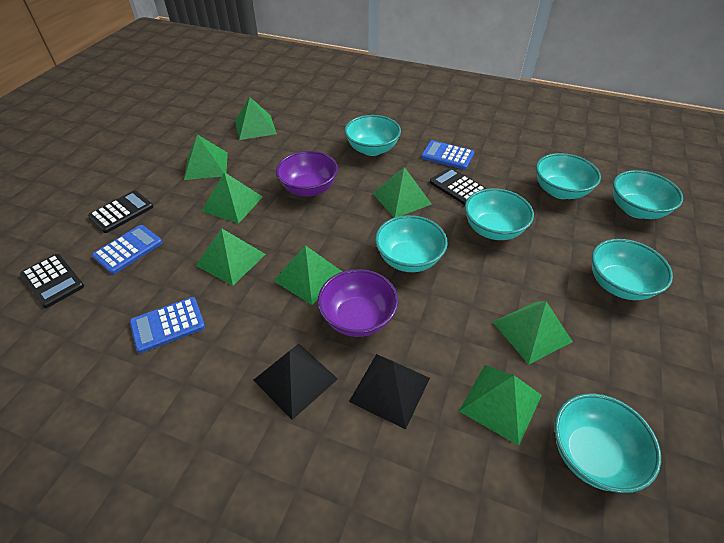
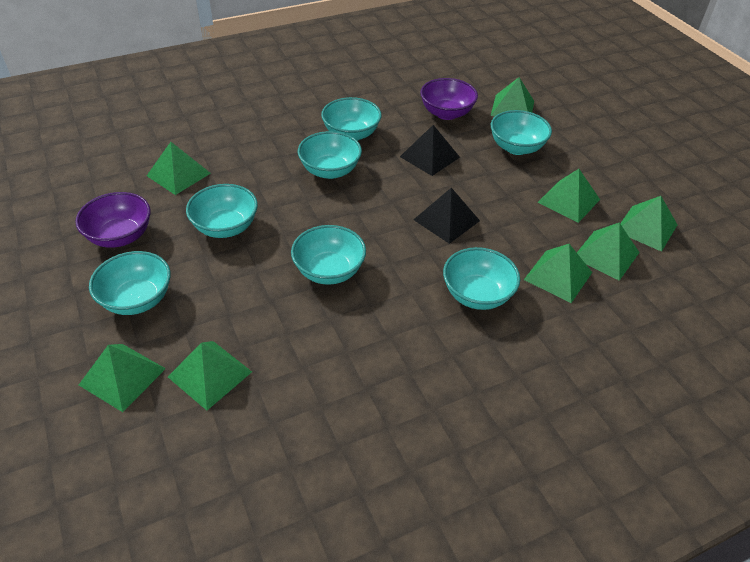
black calculator: [20,254,84,308] [88,190,153,233] [430,167,487,205] = 3 -> none = 0
blue calculator: [92,225,162,274] [130,297,205,353] [421,140,474,170] = 3 -> none = 0

